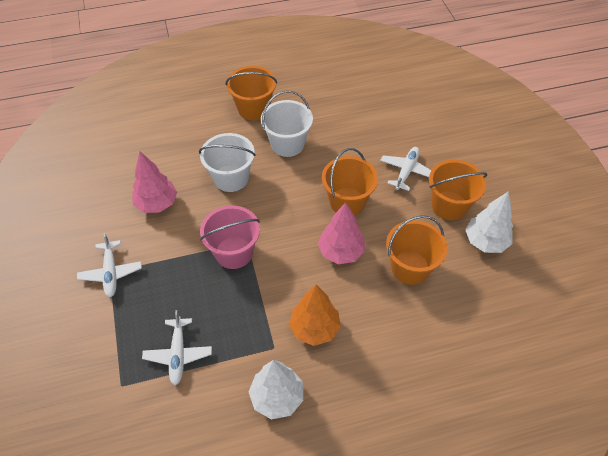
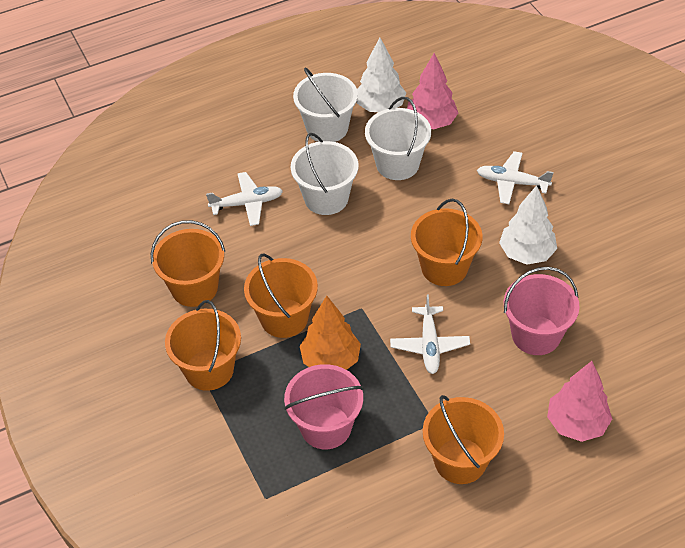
orange bucket: [226,66,277,120] [322,148,378,216] [386,215,448,285] [429,160,487,220] = 4 -> [151,220,225,307] [165,300,241,391] [244,254,318,338] [411,199,482,286] [423,395,504,484] = 5
pink bucket: [200,205,260,269] = 1 -> [284,364,363,449] [504,267,580,355] = 2
white bucket: [199,133,256,192] [261,91,313,157] = 2 -> [291,133,359,215] [293,68,358,142] [365,97,431,180] = 3

